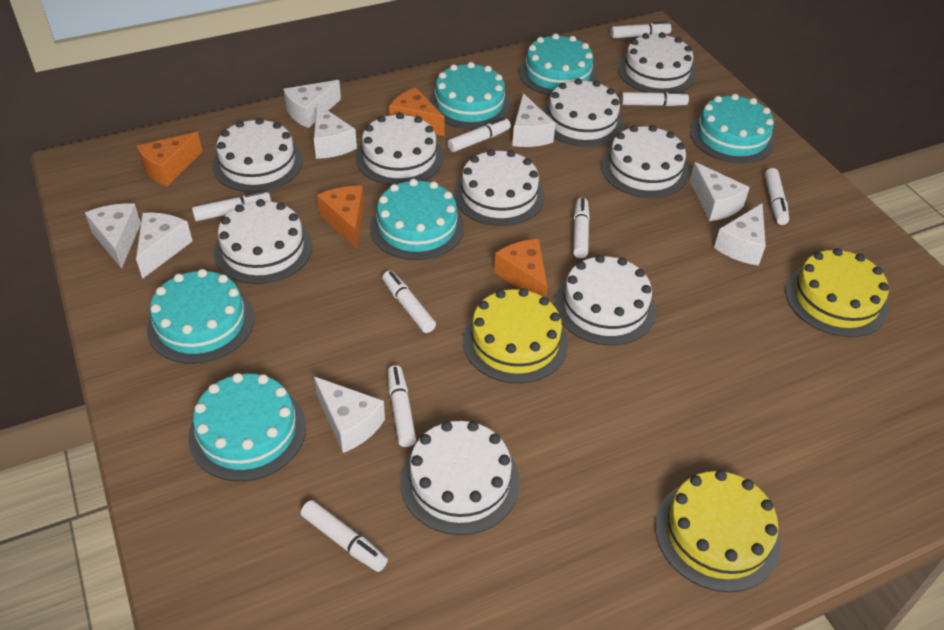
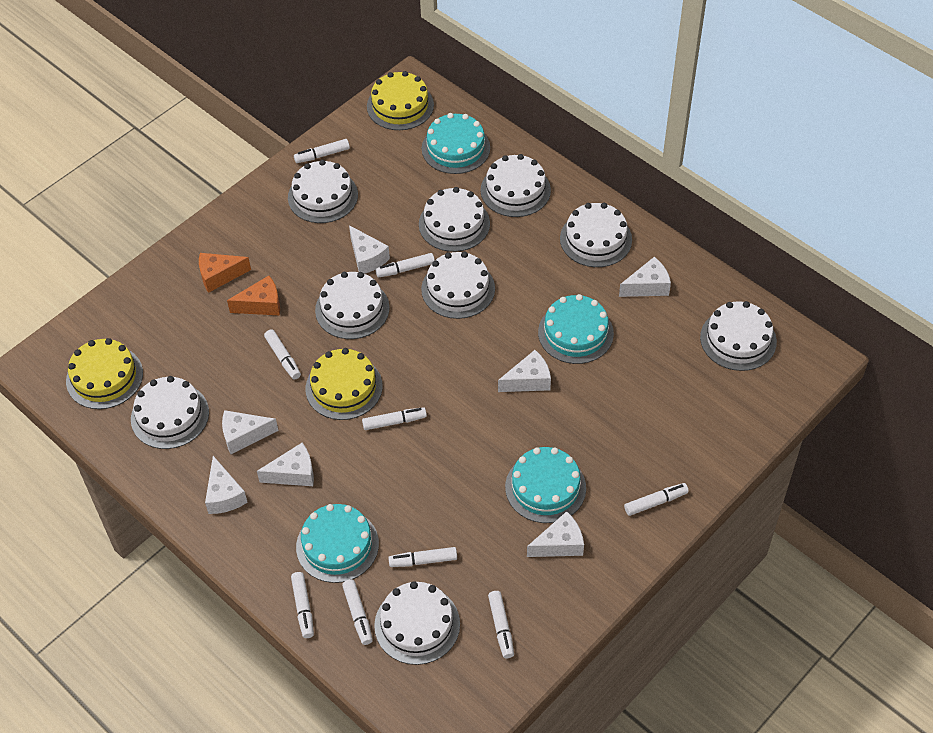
orange cheese: [137,132,203,186] [317,186,364,249] [389,87,445,136] [494,239,548,297] = 4 -> [199,253,251,293] [227,276,280,316] = 2
turquoise cake: [147,269,254,364] [188,373,306,481] [370,179,464,260] [429,62,511,129] [519,33,597,96] [690,94,775,163] = 6 -> [296,504,379,583] [422,113,490,174] [505,447,586,523] [538,294,614,364] = 4
white cheese: [85,203,141,269] [136,213,192,279] [283,80,341,128] [314,103,357,159] [314,377,385,453] [512,93,556,147] [690,162,750,221] [714,203,766,266] = 8 -> [205,456,248,514] [222,410,279,454] [257,443,314,486] [349,225,390,274] [498,350,551,392] [527,511,584,557] [619,257,671,297] = 7

